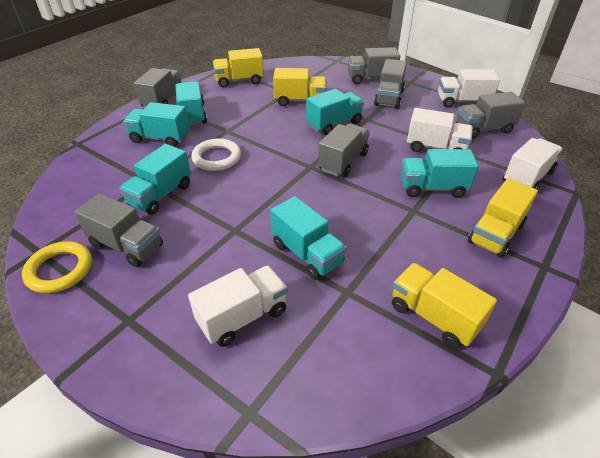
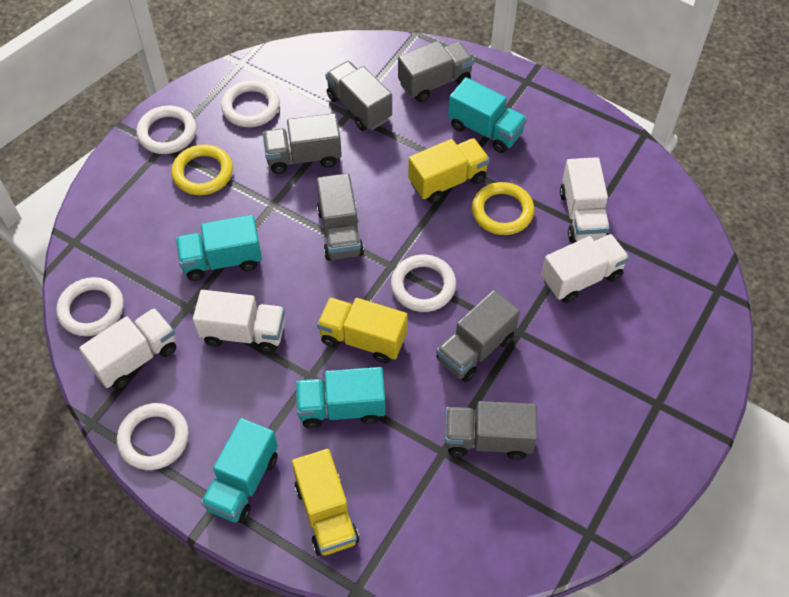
turquoise truck: [119,144,191,215] [123,102,190,147] [175,81,207,125] [270,196,347,280] [306,89,364,135] [401,149,479,198] = 6 -> [176,215,262,281] [201,418,278,523] [296,367,386,429] [448,77,527,153] = 4
white ring: [191,138,241,171] = 1 -> [56,277,124,336] [117,403,189,470] [136,106,196,154] [221,80,280,127] [391,255,456,312] = 5
yellow ring: [22,241,92,293] = 1 -> [171,144,233,195] [472,182,534,235] = 2
yellow truck: [213,48,264,87] [273,68,326,106] [392,263,497,348] [468,178,538,258] = 4 -> [292,449,359,556] [317,297,408,363] [408,138,490,203] = 3

